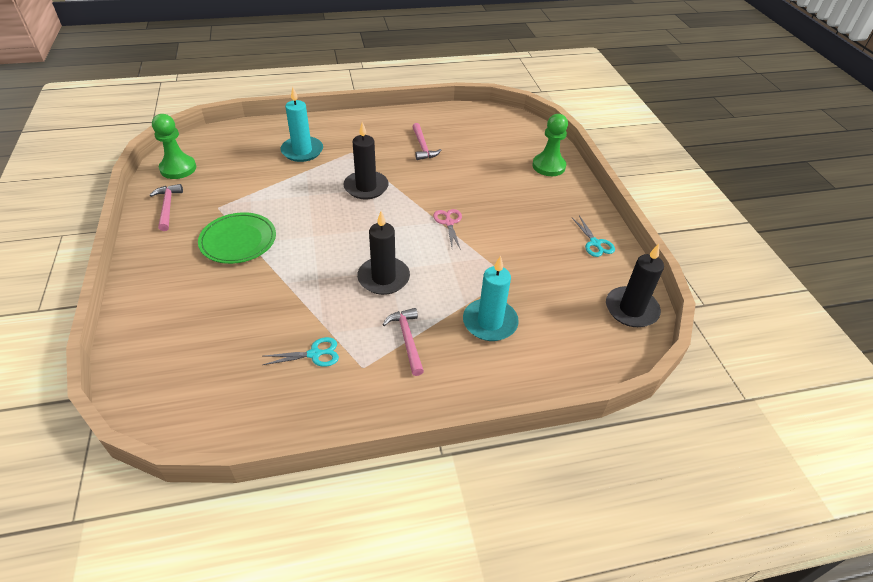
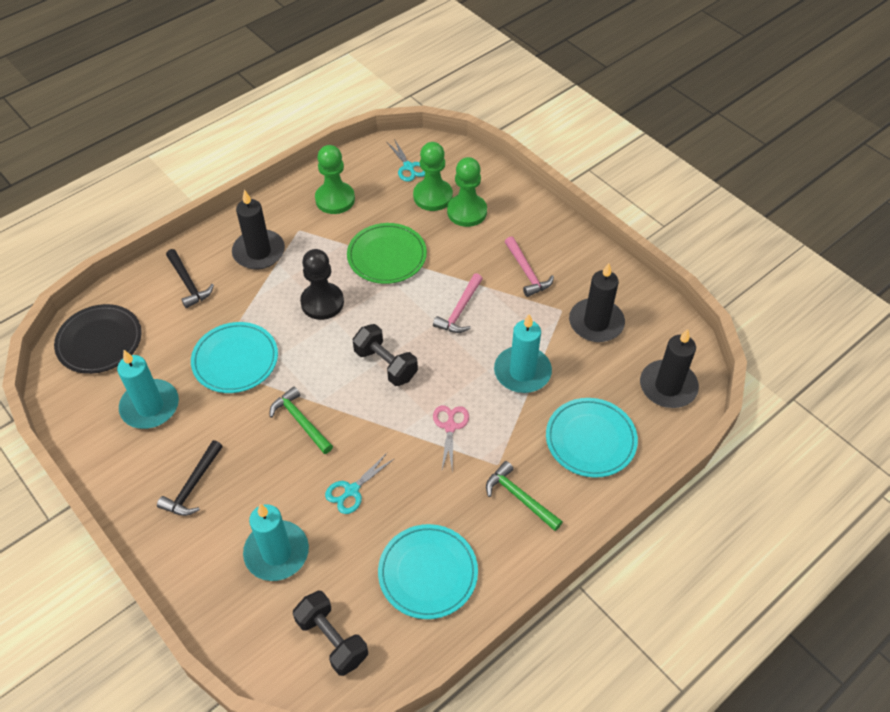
black dumbbell: none = 0 -> [293,591,368,676] [353,324,418,386] = 2
black hammer: none = 0 -> [157,440,223,516] [166,249,214,308] = 2
black pawn: none = 0 -> [300,249,344,320] = 1
black plate: none = 0 -> [54,304,142,374] = 1
green hammer: none = 0 -> [270,387,333,454] [486,461,563,531] = 2
green pawn: [152,114,196,179] [532,114,568,176] = 2 -> [315,145,355,214] [413,142,453,211] [447,157,487,227] = 3
pink hammer: [150,184,183,231] [382,308,424,376] [412,123,441,160] = 3 -> [433,273,483,333] [505,236,554,297] = 2
turquoise candle: [280,87,323,162] [463,256,519,341] = 2 -> [117,350,179,429] [243,504,309,581] [494,314,552,393] = 3
turquoise plate: none = 0 -> [191,322,278,393] [378,524,478,619] [546,398,638,478] = 3

